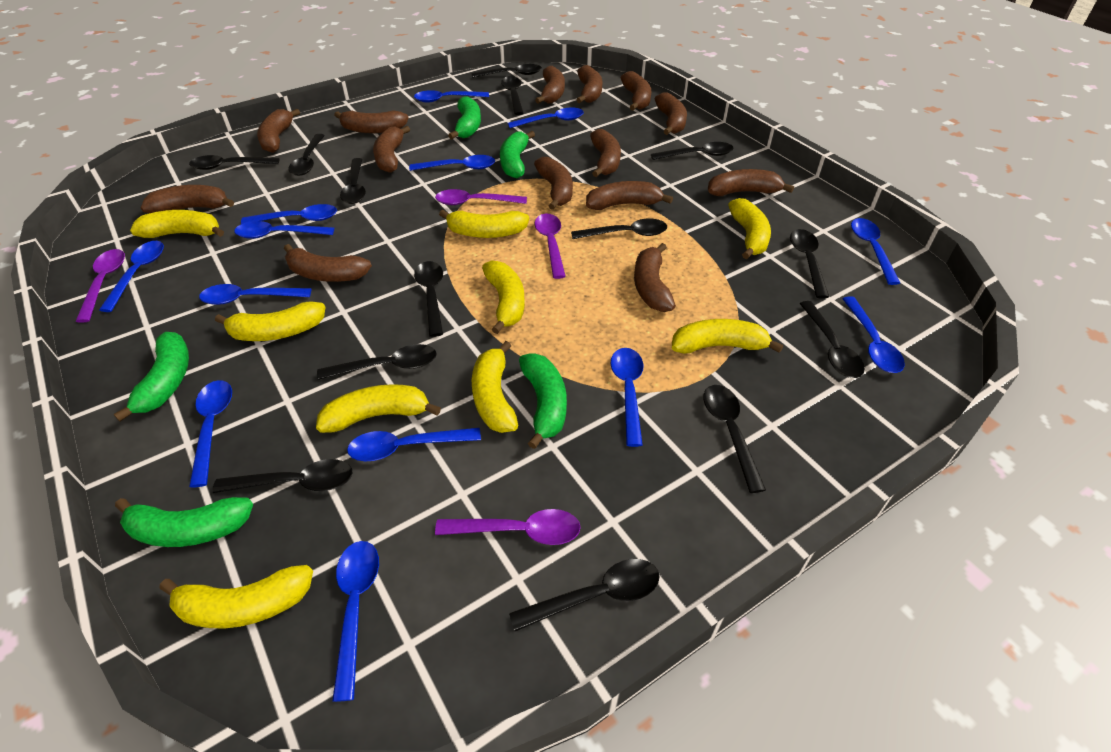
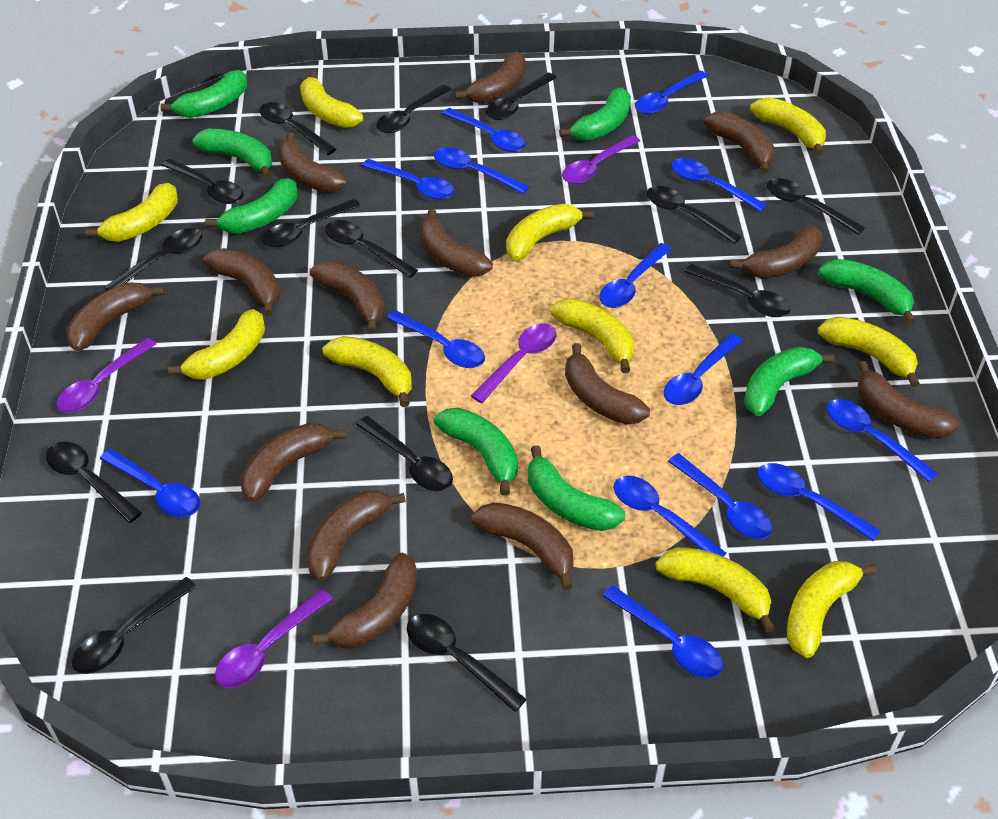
blue spoon: [99,241,164,312] [189,380,232,487] [199,284,311,305] [234,221,334,239] [241,204,337,224] [332,541,379,702] [347,428,481,461] [409,155,495,171] [414,90,489,103] [508,107,584,128] [611,348,643,447] [842,296,905,373] [851,218,900,285] = 13 -> [100,449,200,517] [362,159,454,200] [387,310,485,368] [434,147,530,194] [442,108,526,152] [599,243,671,308] [602,585,723,678] [614,476,726,557] [635,71,708,114] [664,333,743,405] [668,453,772,539] [671,158,767,212] [757,463,881,541] [827,399,938,482] = 14
green banana: [114,332,189,422] [115,497,253,547] [448,96,481,139] [500,131,535,178] [519,353,567,449] = 5 -> [160,70,247,118] [192,129,272,178] [205,178,298,234] [434,408,518,496] [528,445,625,531] [559,87,631,141] [744,347,835,416] [818,259,916,325] = 8
yellow banana: [130,210,224,238] [159,565,313,628] [215,301,326,341] [316,384,441,433] [439,210,529,238] [472,341,518,433] [482,260,525,334] [672,319,783,354] [728,198,771,259] = 9 -> [85,183,178,242] [168,309,265,380] [300,71,363,128] [322,336,412,407] [506,204,594,261] [550,298,634,373] [655,547,775,633] [750,97,826,156] [787,561,877,658] [818,317,920,387] = 10

